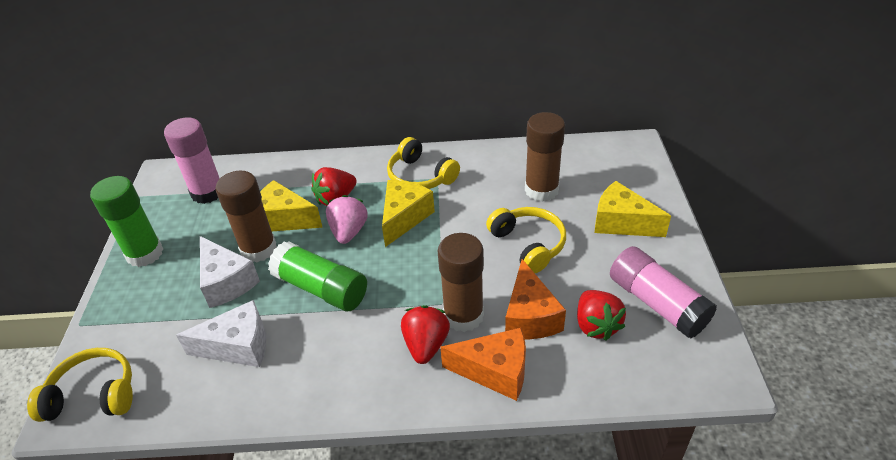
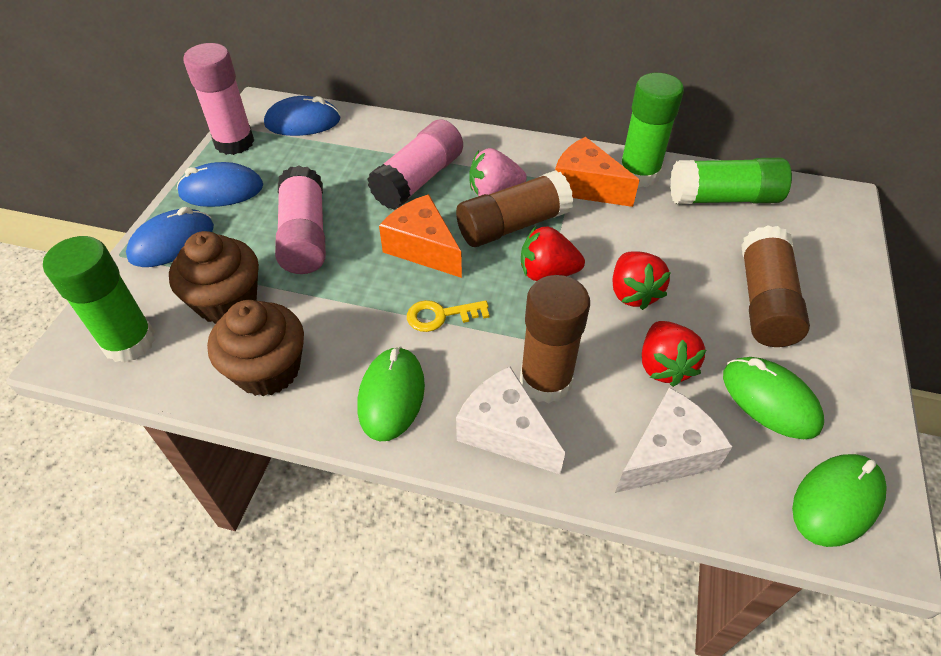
blue mouse: none = 0 -> [126,207,214,267] [177,162,263,207] [264,96,341,136] = 3
brown cupcake: none = 0 -> [169,231,259,324] [207,300,304,396] = 2
green glue stick: [90,176,163,267] [268,241,367,311] = 2 -> [43,236,155,363] [620,73,684,187] [670,157,792,204] = 3
green mouse: none = 0 -> [358,346,425,442] [723,357,824,439] [792,454,887,547] = 3
pink glue stick: [164,117,220,204] [610,246,717,339] = 2 -> [183,43,254,155] [275,165,326,274] [367,119,463,210] = 3
yellow cheese: [260,180,323,231] [382,180,435,247] [595,181,671,237] = 3 -> none = 0
yellow headphones: [27,348,133,422] [387,137,460,189] [486,207,566,273] = 3 -> none = 0
yellow key: none = 0 -> [407,300,489,332] = 1

